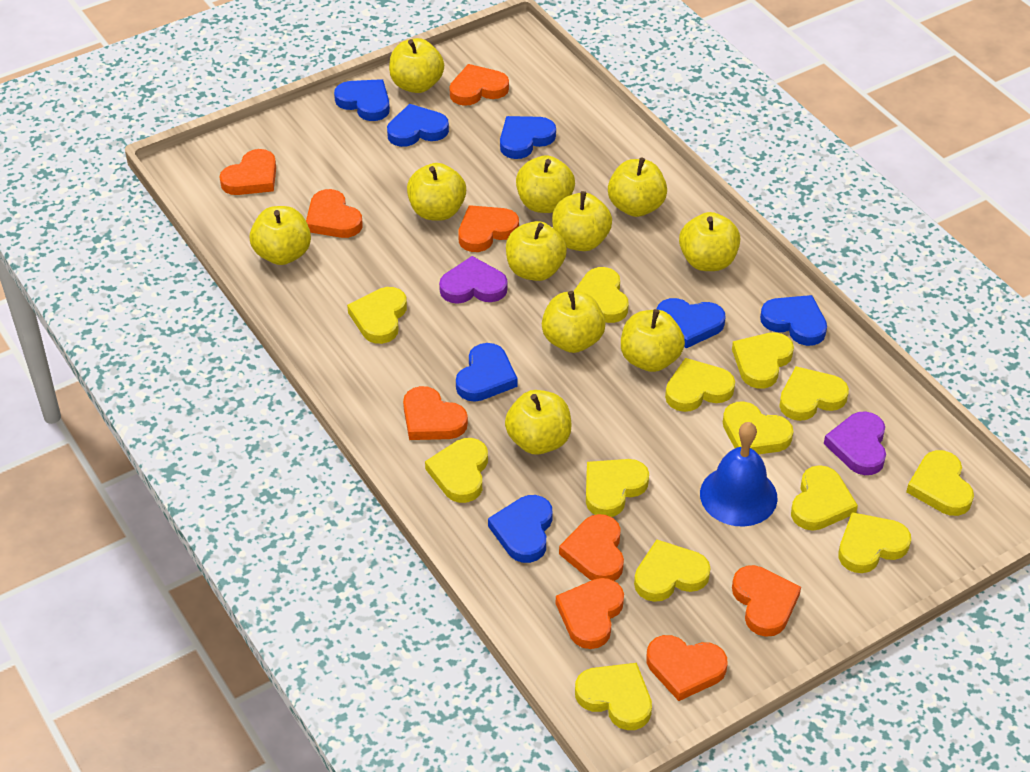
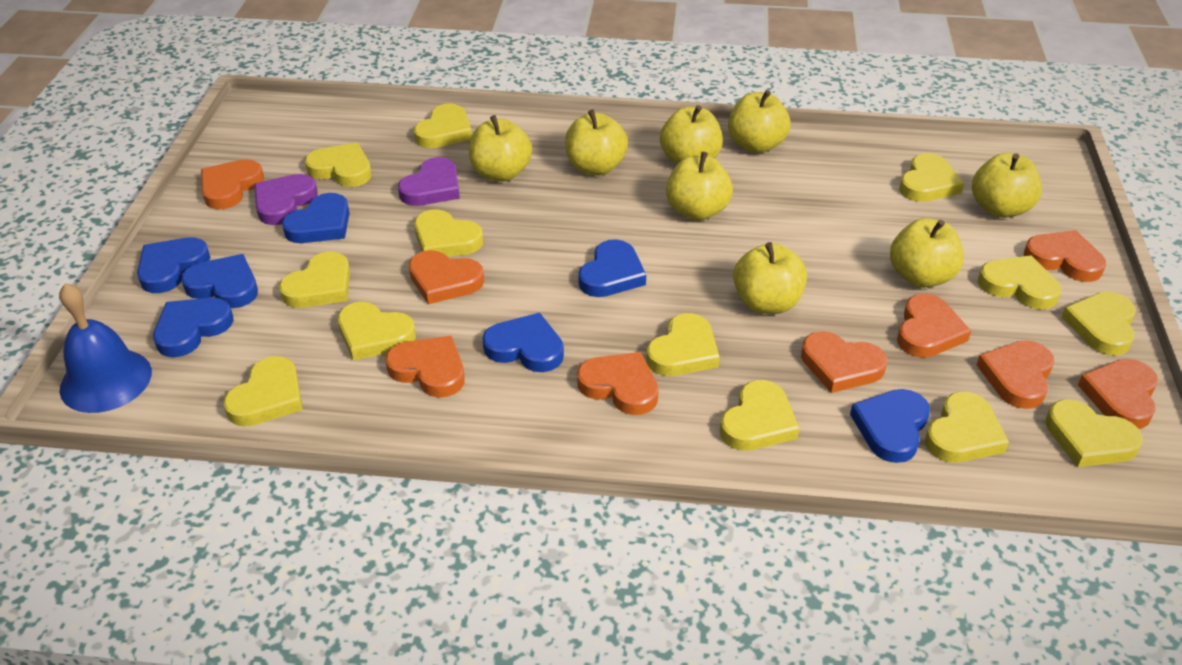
yellow apple: [250,206,311,265] [389,38,444,93] [407,163,466,221] [505,390,572,455] [506,221,567,281] [516,155,575,213] [542,291,606,353] [552,191,612,251] [608,157,667,217] [621,309,685,372] [679,212,740,271] = 11 -> [469,115,532,182] [565,110,628,175] [660,105,723,164] [666,152,733,221] [728,90,791,153] [733,242,807,314] [890,218,964,288] [972,153,1042,218] = 8

